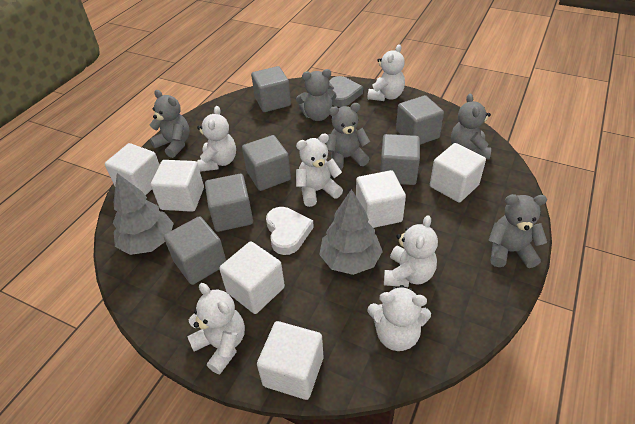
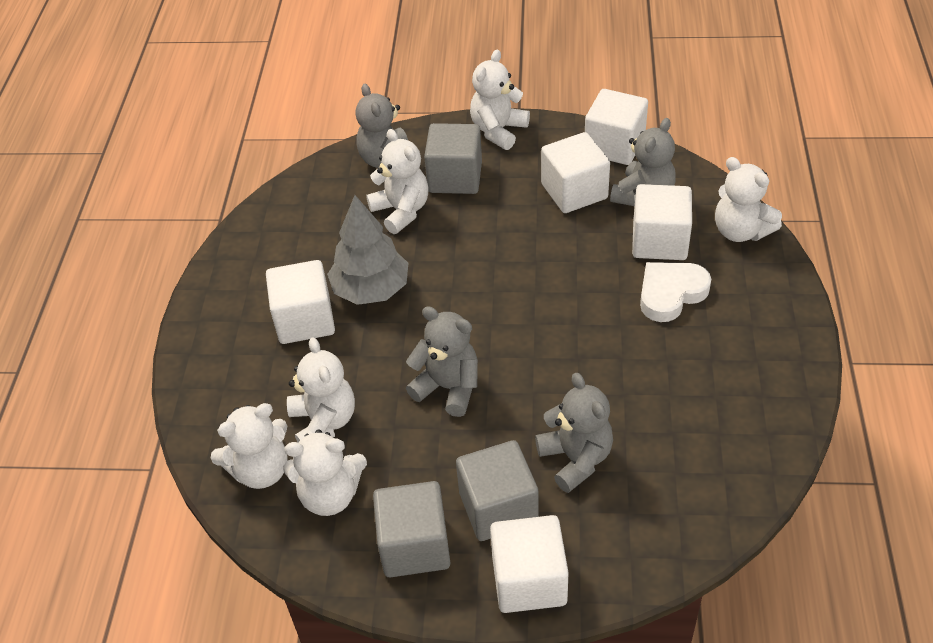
grey cube: [164,216,226,285] [205,174,253,232] [242,135,291,191] [251,66,291,112] [380,134,420,185] [396,95,444,145] = 6 -> [373,481,450,577] [424,123,482,194] [456,440,539,541] = 3
grey heart: [329,76,363,107] = 1 -> none = 0
grey teddy bear: [150,90,189,158] [296,69,336,121] [326,103,370,170] [451,94,491,159] [488,194,547,268] = 5 -> [355,84,408,168] [406,306,478,417] [535,373,613,493] [610,118,676,206] = 4
grey tree: [113,173,174,255] [319,189,383,275] = 2 -> [327,195,408,305] = 1
white cube: [105,143,159,196] [151,160,204,212] [219,241,285,314] [257,321,323,400] [356,170,406,228] [430,143,486,203] = 6 -> [266,260,335,344] [490,515,569,613] [541,132,610,213] [585,89,648,165] [632,184,692,260] = 5

